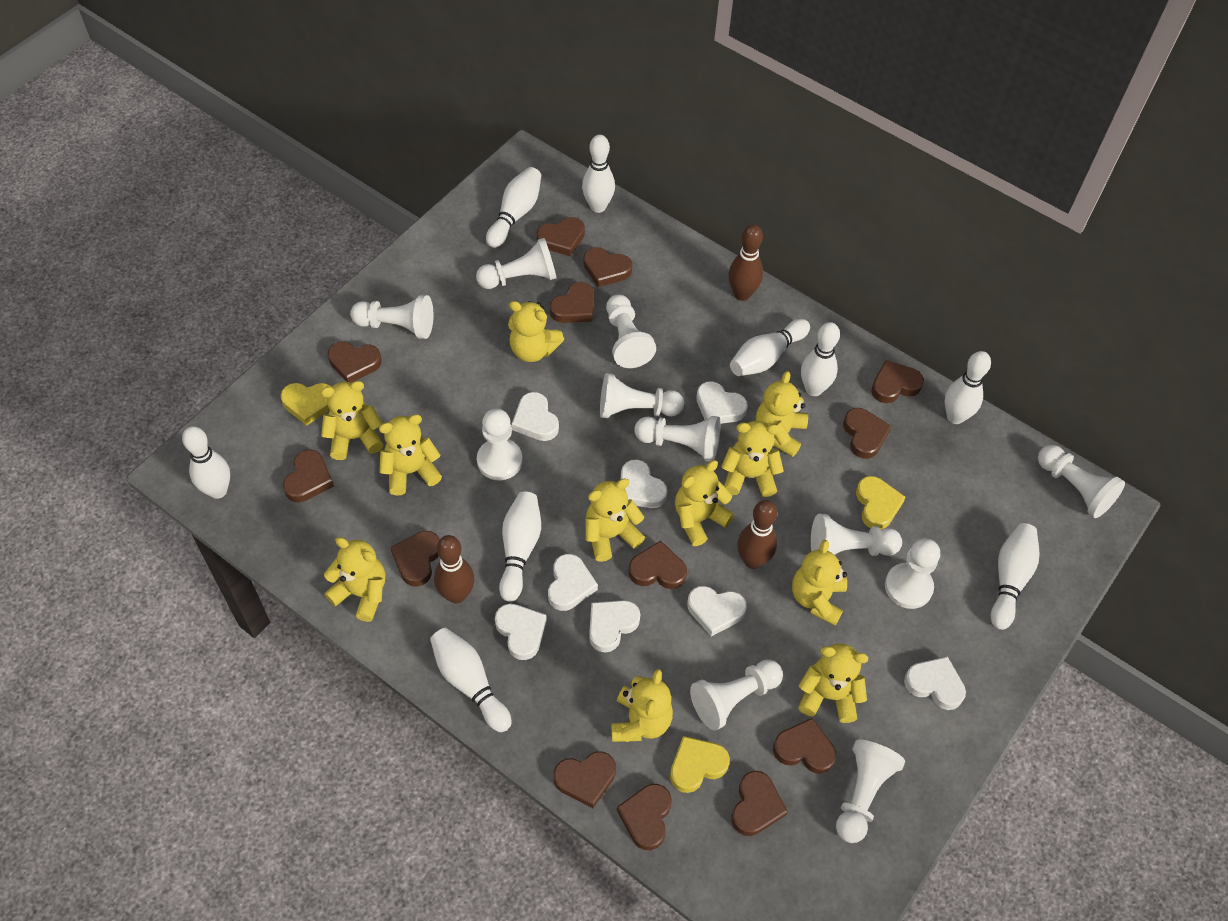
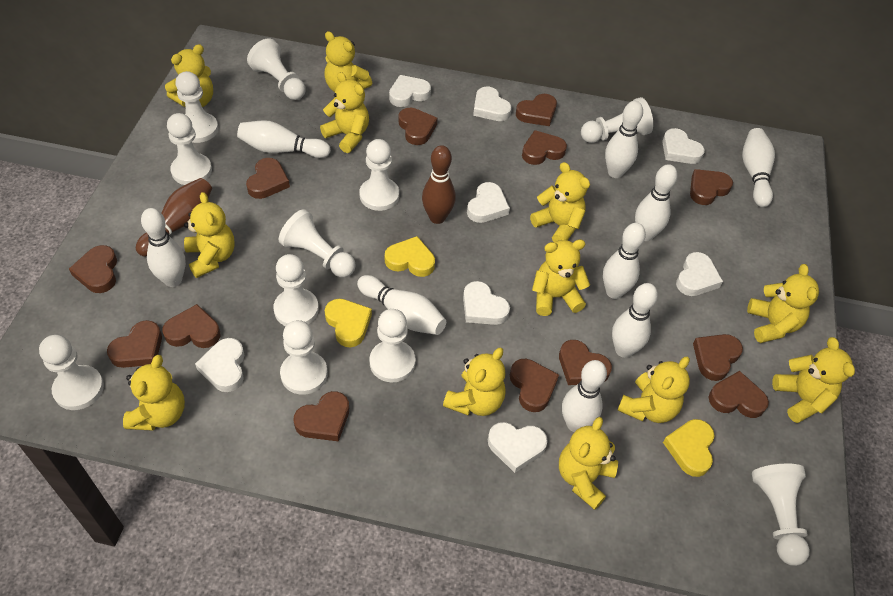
brown bowling pin: [434,535,474,604] [728,224,763,301] [737,500,777,569] = 3 -> [136,178,212,256] [422,145,456,224] = 2
yellow teddy bear: [321,381,384,460] [324,537,385,622] [379,414,442,496] [508,301,564,362] [585,478,645,562] [611,669,673,742] [675,460,734,546] [721,421,784,497] [756,371,808,457] [792,540,847,626] [798,643,868,723] = 11 -> [123,355,185,431] [165,44,213,107] [184,192,235,278] [320,72,369,153] [324,31,372,92] [443,347,506,416] [530,162,590,242] [532,239,590,316] [559,417,618,510] [617,357,690,423] [747,264,819,343] [772,337,855,423] = 12

